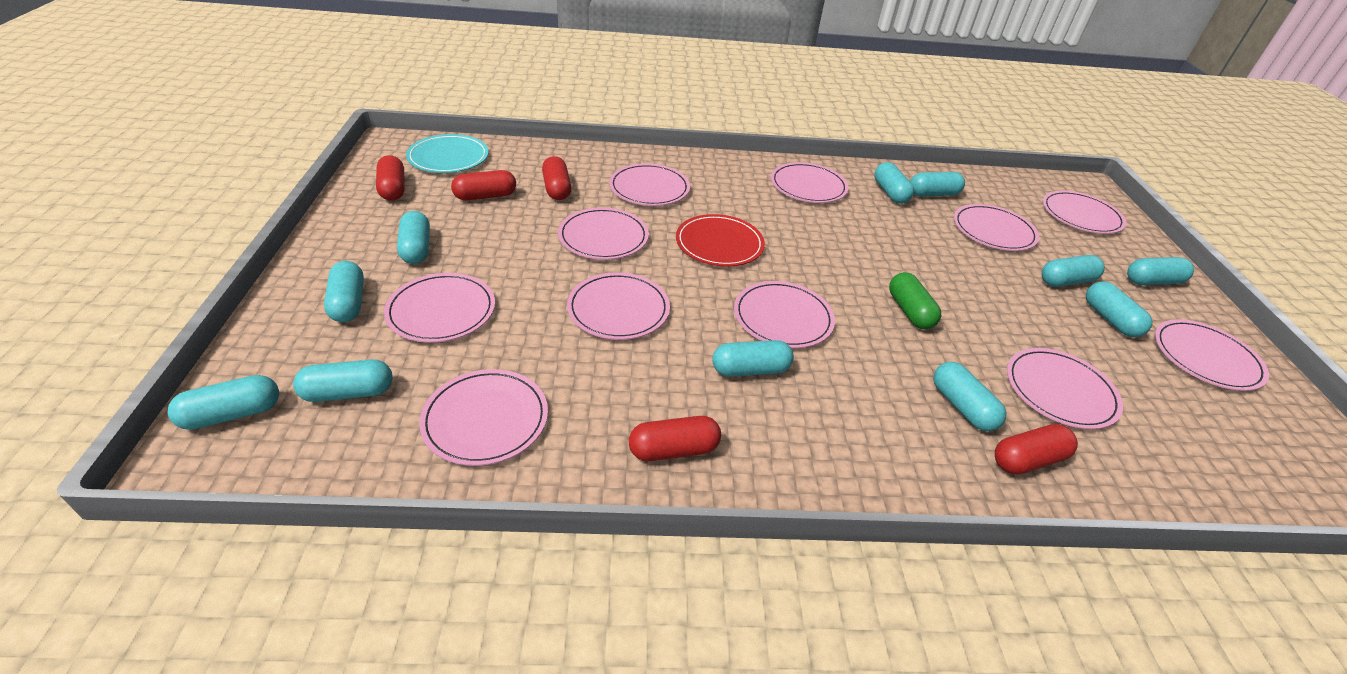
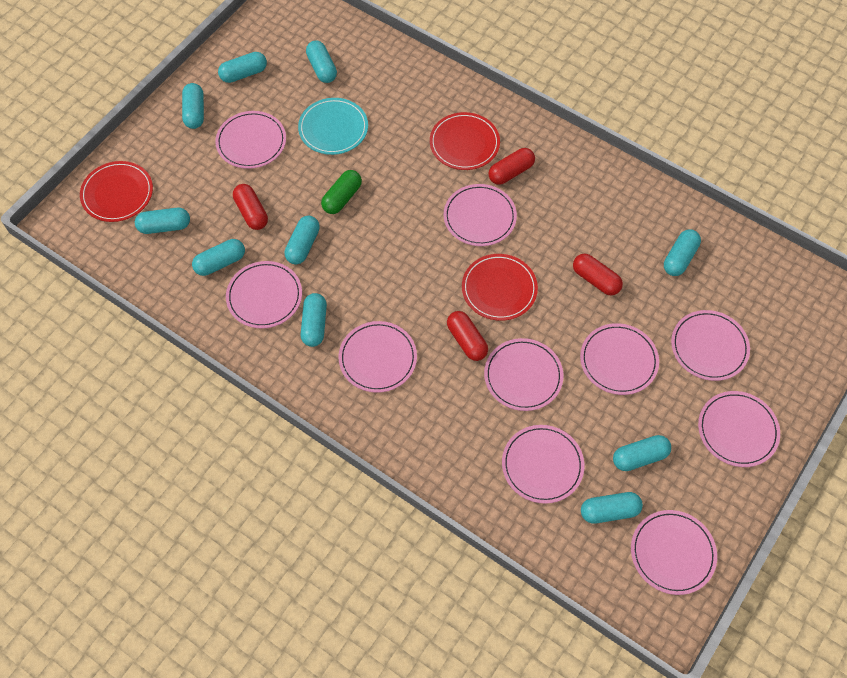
pink plate: [384,273,495,343] [419,369,548,466] [558,207,649,260] [567,272,670,340] [609,163,690,206] [734,281,835,348] [771,162,849,203] [954,204,1039,251] [1007,348,1123,429] [1043,190,1126,234] [1155,319,1269,391] = 11 -> [215,111,286,169] [226,261,302,328] [339,321,417,393] [444,184,517,246] [484,338,563,411] [502,425,584,504] [580,323,659,395] [631,510,717,595] [671,310,750,381] [698,391,780,467] = 10
red capsule: [376,155,405,201] [451,170,516,201] [542,156,571,200] [629,416,721,461] [995,424,1078,475] = 5 -> [233,184,268,230] [447,311,488,361] [488,148,535,185] [573,254,623,295] = 4
red plate: [676,214,765,267] = 1 -> [80,161,153,222] [430,112,500,170] [462,254,538,321] = 3
turquoise capsule: [167,375,279,430] [293,359,393,402] [324,261,364,322] [397,211,430,264] [712,340,794,377] [874,162,914,204] [910,172,965,197] [933,362,1006,431] [1042,255,1105,287] [1086,281,1153,337] [1127,257,1194,285] = 11 -> [135,208,190,234] [182,83,204,129] [192,239,245,276] [218,52,267,83] [284,216,320,265] [301,293,327,347] [306,41,337,83] [581,492,643,524] [613,435,671,471] [664,229,701,276] = 10

